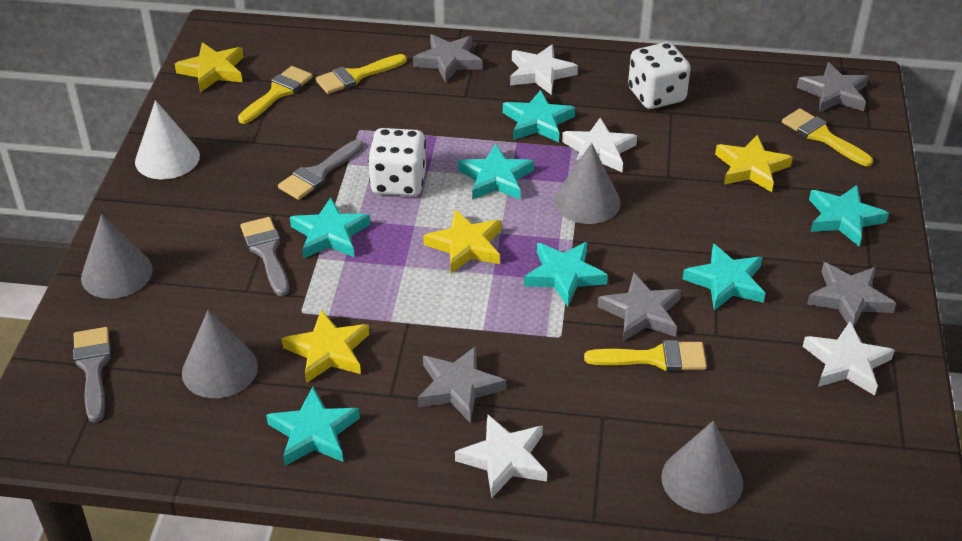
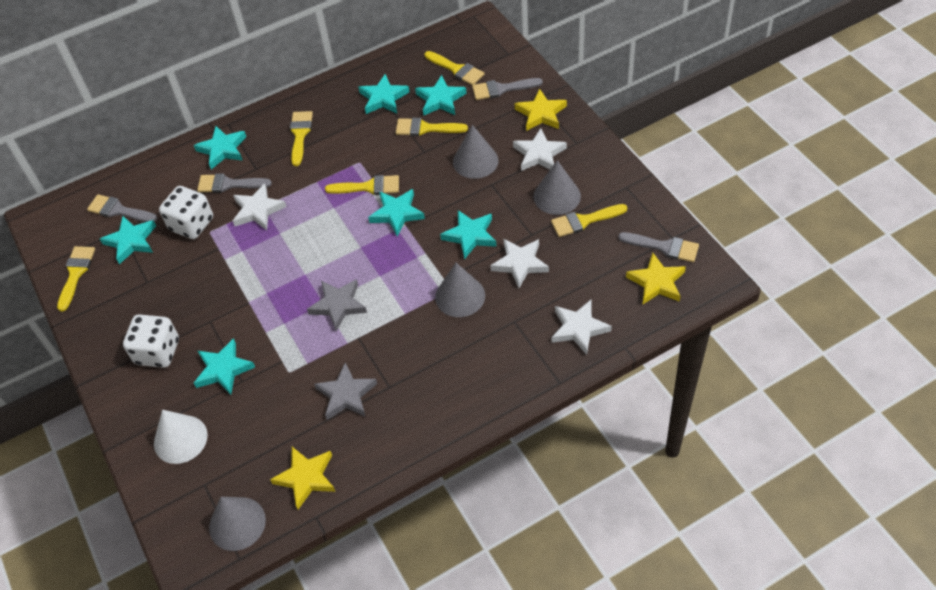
grey brush: [73,327,111,423] [240,217,289,296] [278,140,363,200] = 3 -> [87,194,157,222] [197,173,272,193] [472,78,543,100] [618,232,699,262] = 4
grey star: [413,34,483,83] [418,346,506,423] [597,273,682,341] [797,62,869,113] [807,262,896,327] = 5 -> [307,279,367,331] [314,362,377,420] = 2
yellow brush: [238,66,313,124] [315,54,407,94] [584,340,707,371] [782,109,873,166] = 4 -> [57,246,95,311] [290,111,313,166] [325,175,399,195] [396,118,468,136] [425,51,484,85] [551,204,627,237] = 6
yellow star: [175,42,244,92] [282,310,369,383] [423,209,501,273] [715,134,793,192] = 4 -> [270,447,336,509] [515,89,567,131] [626,253,686,304] = 3

